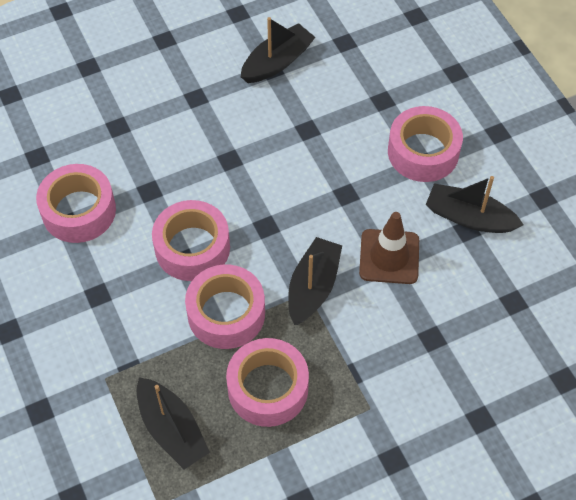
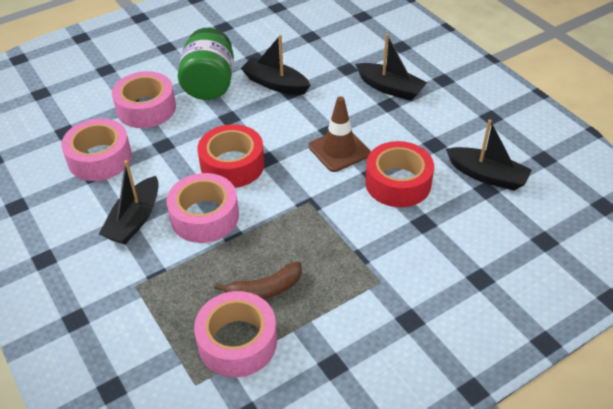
brown banana: none = 0 -> [214,261,302,299] = 1
green jar: none = 0 -> [178,28,234,100] = 1
pink tape: [36,164,116,243] [152,200,230,281] [185,265,265,349] [226,338,309,427] [388,106,463,182] = 5 -> [61,118,132,181] [112,71,176,128] [166,173,239,243] [194,291,277,377] = 4
red tape: none = 0 -> [198,124,265,188] [365,141,434,207] = 2

